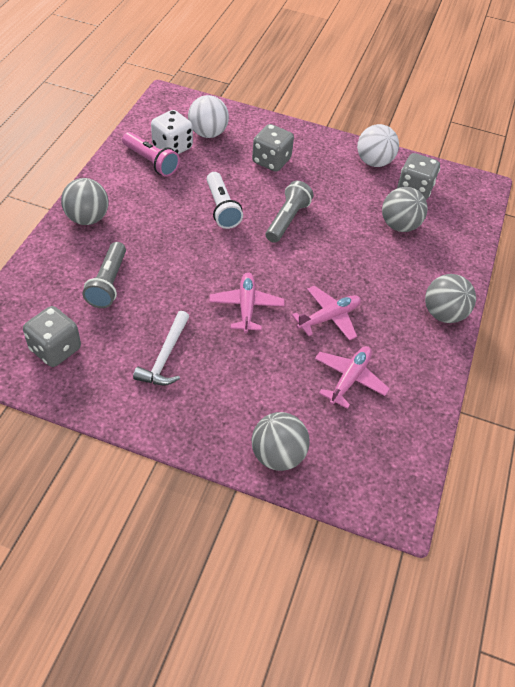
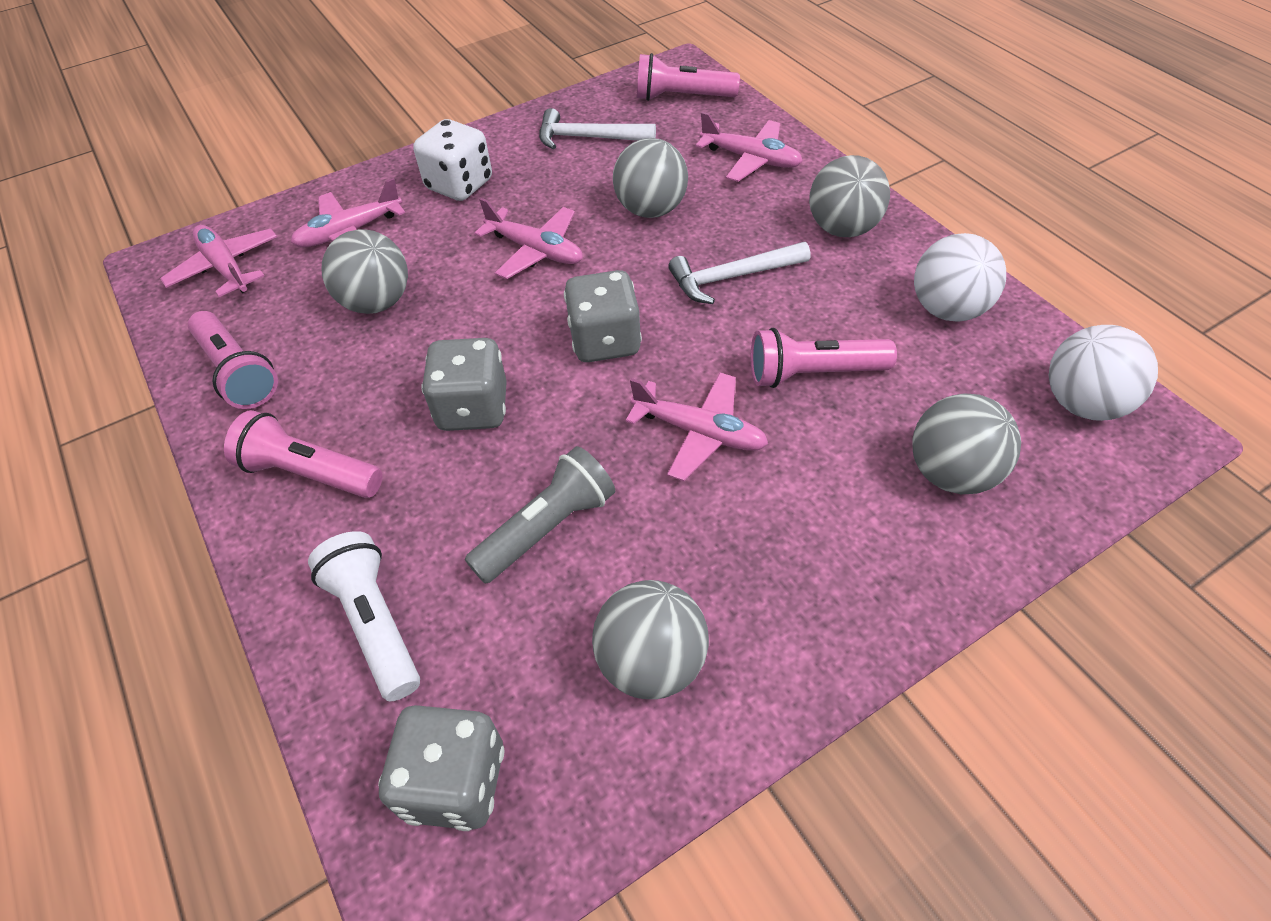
grey ball: [61,178,109,225] [252,412,310,471] [382,187,428,232] [425,274,476,323] = 4 -> [322,229,408,314] [592,580,709,699] [613,138,688,218] [809,155,890,237] [913,394,1021,494] = 5
grey flashlight: [83,242,126,308] [266,181,314,243] = 2 -> [465,446,615,584] = 1
pink flashlight: [122,132,180,177] = 1 -> [188,311,278,409] [224,410,383,498] [637,53,740,101] [751,328,897,388] = 4
pink plane: [209,272,284,333] [292,285,361,341] [315,346,390,409] = 3 -> [160,225,277,297] [291,178,405,247] [474,198,583,279] [625,372,768,481] [696,112,803,182] = 5
white hammer: [133,311,189,385] = 1 -> [539,108,656,149] [668,242,810,304] = 2

